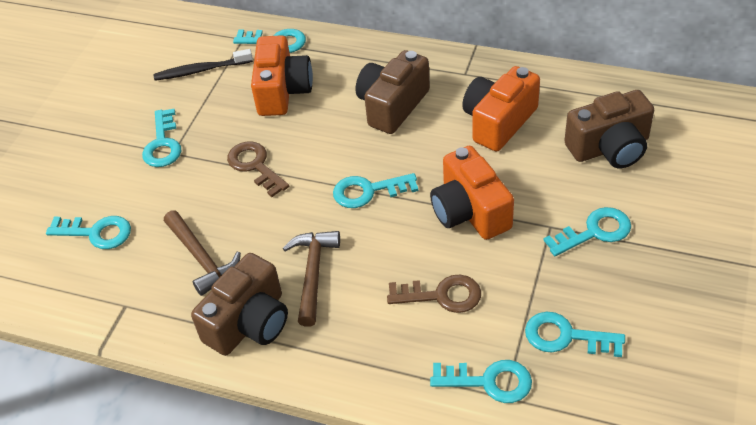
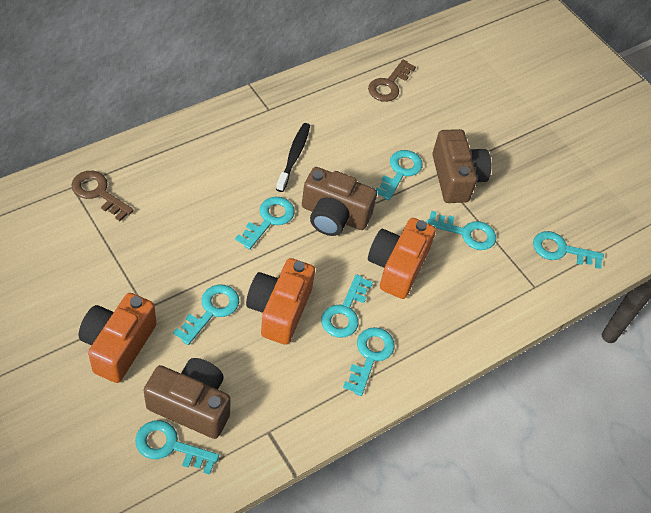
brown hammer: [164,210,241,296] [283,231,340,327] = 2 -> none = 0
turquoise key: [46,216,131,249] [142,109,181,167] [233,29,306,53] [333,173,418,208] [430,360,532,403] [525,312,625,357] [543,207,631,256] = 7 -> [135,420,219,475] [173,284,239,345] [235,197,295,250] [321,274,373,338] [343,327,395,396] [376,150,423,201] [426,211,496,250] [533,231,604,269] = 8

